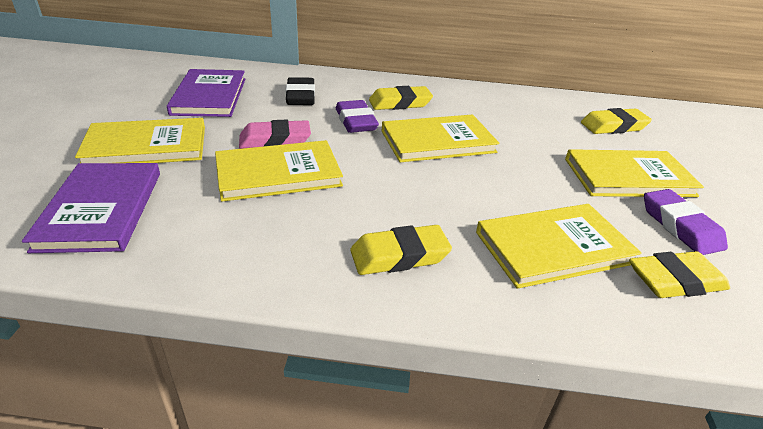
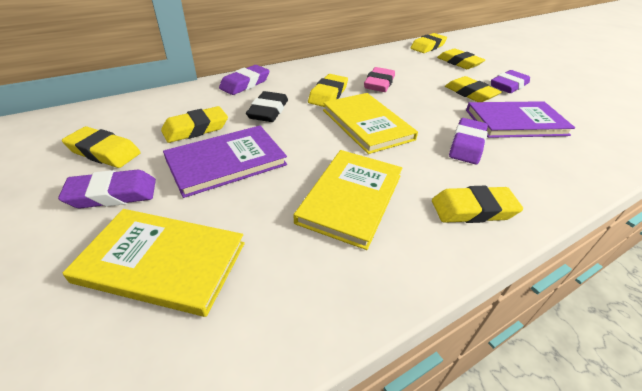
purple eraser: [336,100,379,133] [644,189,728,255] = 2 -> [58,170,156,208] [219,65,270,95] [449,118,488,164] [491,70,530,93] = 4
yellow book: [75,118,205,163] [215,140,343,202] [382,115,499,162] [476,204,642,289] [565,149,704,197] = 5 -> [63,209,245,317] [294,150,402,250] [323,93,418,154] = 3
yellow eraser: [350,225,452,275] [369,86,433,110] [581,108,652,134] [629,251,730,298] = 4 -> [62,126,141,168] [161,106,228,143] [308,74,348,107] [410,33,447,53] [432,186,523,223] [437,48,485,69] [445,76,501,102] = 7

